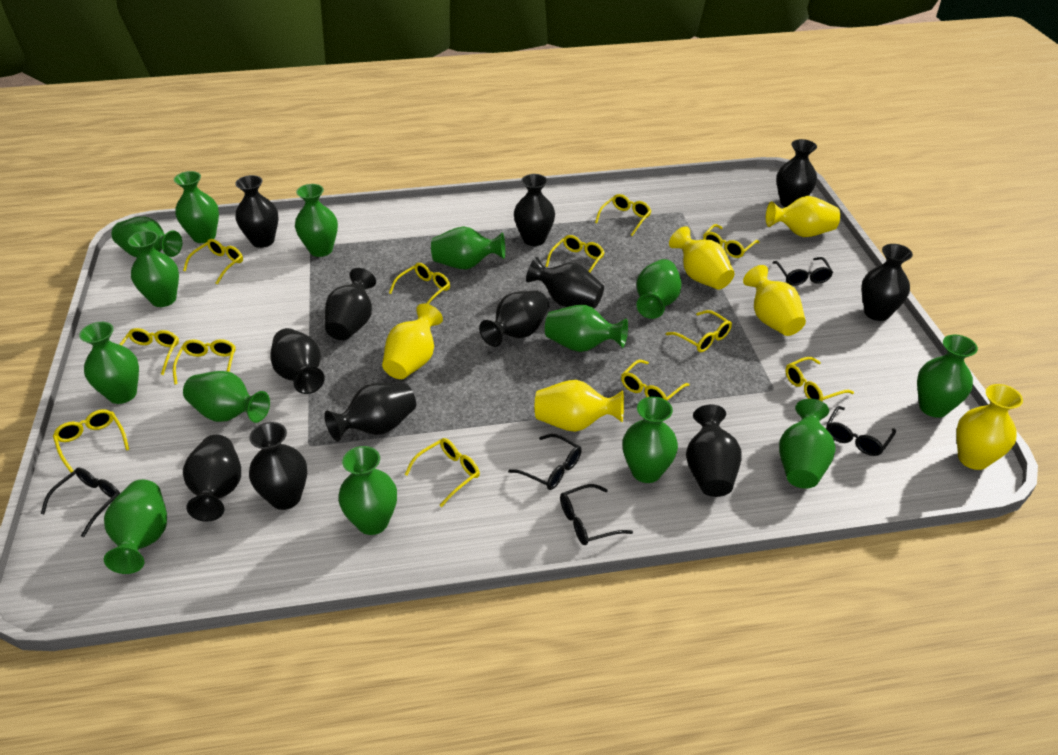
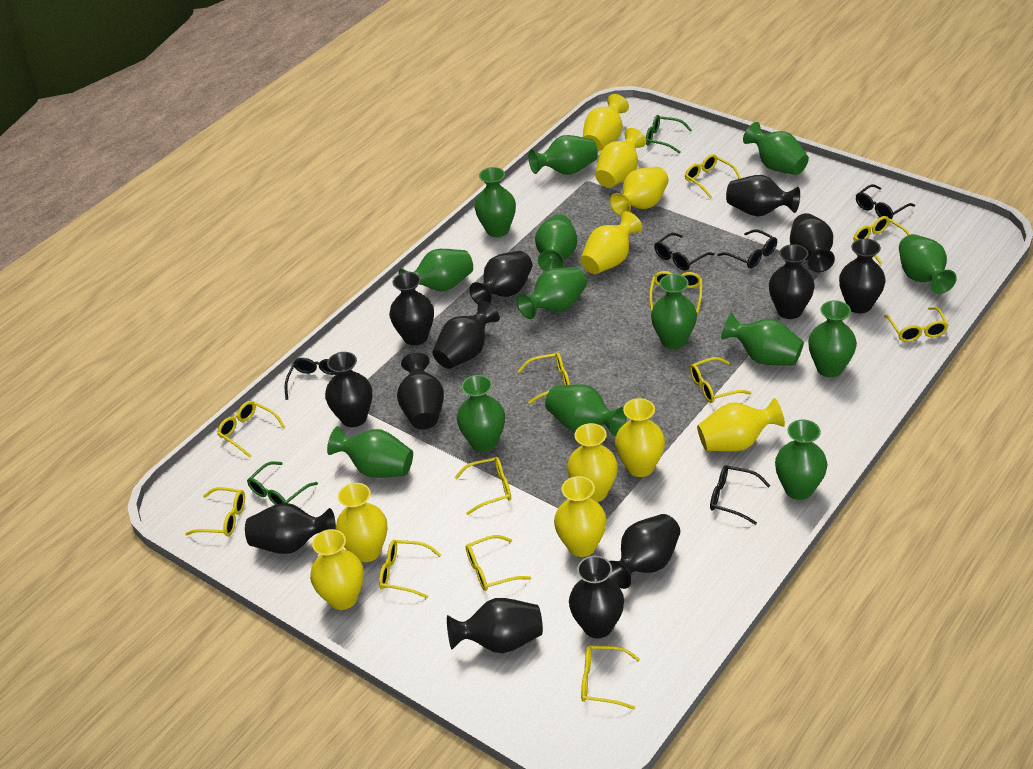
black vase: [183,435,241,522] [235,175,278,248] [249,422,307,510] [270,328,325,394] [324,383,416,442] [325,268,376,341] [479,290,549,347] [514,174,555,246] [526,257,604,309] [686,405,742,497] [776,139,817,207] [861,244,913,321] = 12 -> [245,503,336,554] [325,352,372,427] [389,272,434,345] [397,353,444,430] [432,300,500,369] [447,598,543,653] [469,251,532,304] [569,556,624,638] [609,514,680,589] [726,175,800,217] [769,244,815,319] [790,213,835,272] [839,239,886,314] = 13
green glasses: none = 0 -> [247,461,318,505] [646,115,692,154] = 2
yellow vase: [382,303,443,379] [535,380,624,432] [669,226,734,289] [743,265,806,336] [766,196,840,237] [956,384,1023,470] = 6 -> [310,529,364,610] [335,483,387,562] [554,476,607,557] [567,423,618,502] [580,211,642,274] [583,94,629,151] [595,128,646,188] [610,167,669,216] [615,398,665,477] [697,398,785,452] = 10

